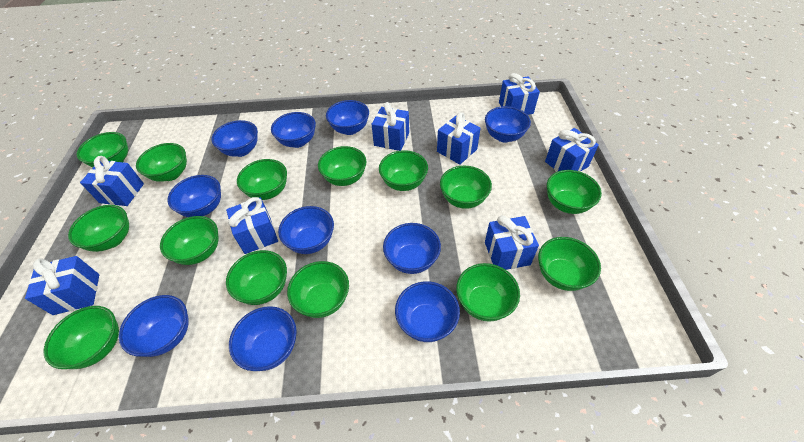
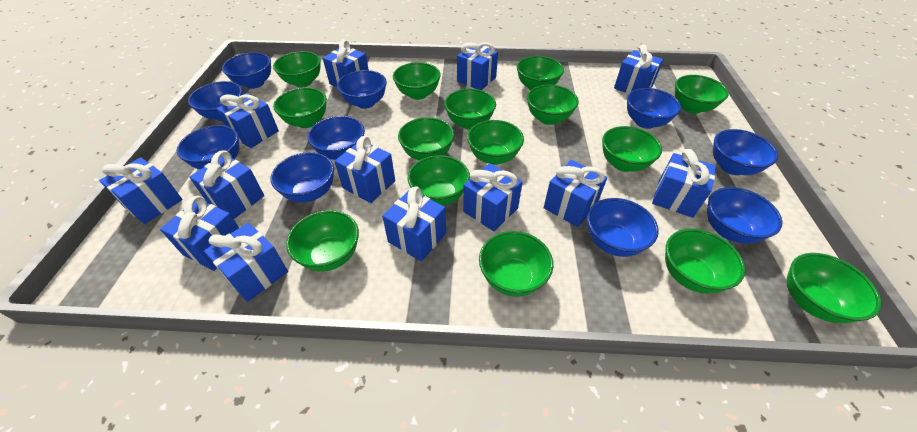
blue gift: [25,256,99,315] [80,156,144,206] [226,197,278,254] [372,102,409,151] [437,112,480,165] [485,215,539,270] [499,73,540,115] [545,128,599,172] = 8 -> [99,157,183,224] [160,195,239,271] [189,151,265,219] [204,223,288,302] [217,93,279,148] [323,40,369,87] [334,136,395,203] [382,186,446,261] [457,42,498,90] [463,163,523,231] [544,160,607,227] [614,45,663,94] [652,149,716,218] = 13
green bowl: [43,306,119,369] [68,205,129,252] [77,132,128,167] [136,143,187,182] [160,216,219,265] [226,250,287,305] [237,159,287,200] [287,261,349,318] [318,146,367,186] [379,150,428,191] [440,166,492,209] [456,263,520,321] [538,237,601,291] [547,170,602,214] = 14 -> [273,51,321,87] [273,87,327,128] [286,210,359,272] [393,62,441,100] [398,117,454,160] [408,155,470,205] [444,89,496,129] [467,120,524,165] [479,231,553,297] [517,56,564,90] [527,84,579,125] [602,126,662,172] [665,229,745,294] [675,75,729,114] [787,253,882,323] = 15

